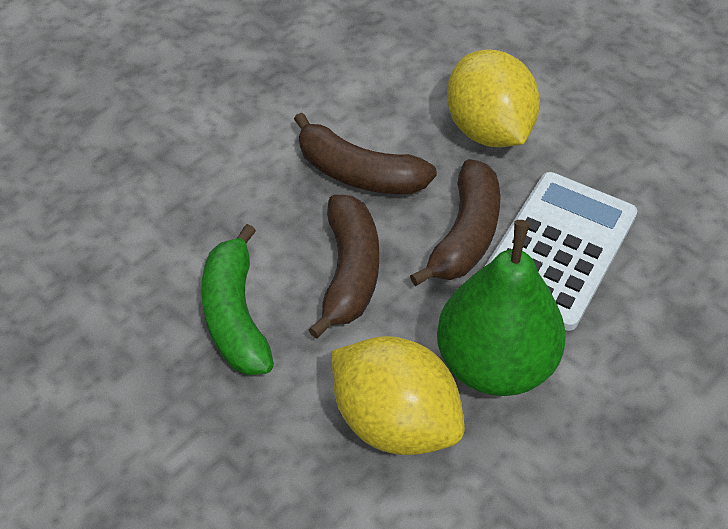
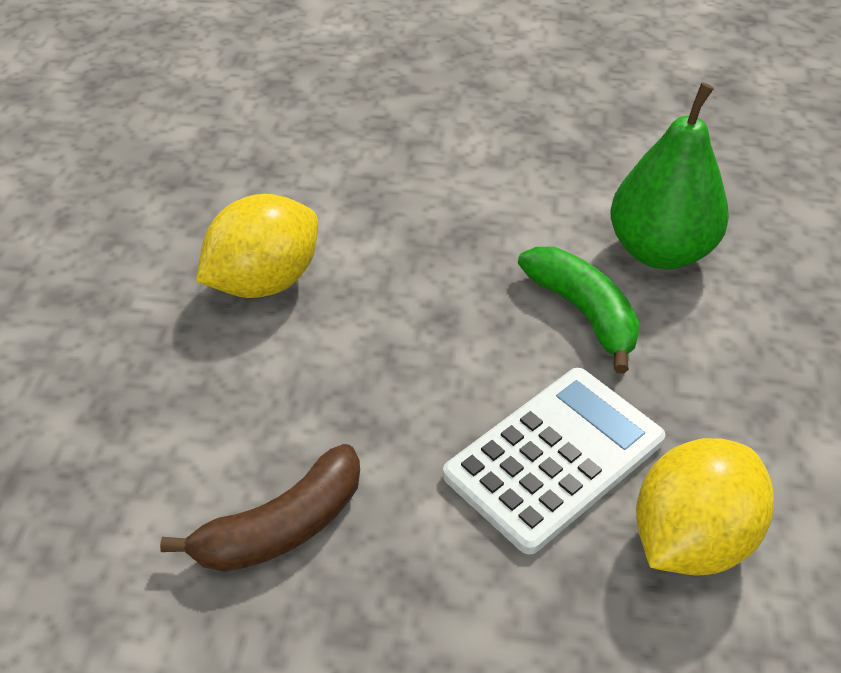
brown banana: [294,113,437,194] [308,195,379,339] [410,159,501,286] = 3 -> [160,444,360,572] = 1

